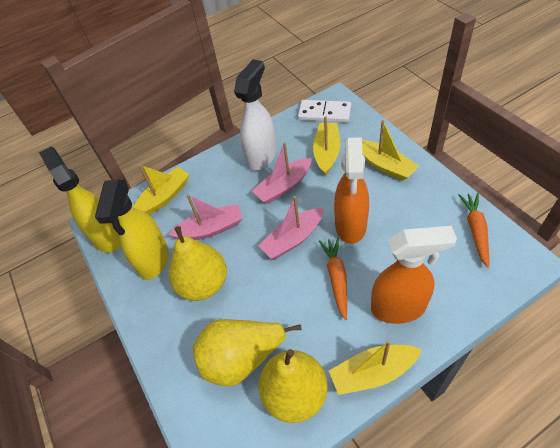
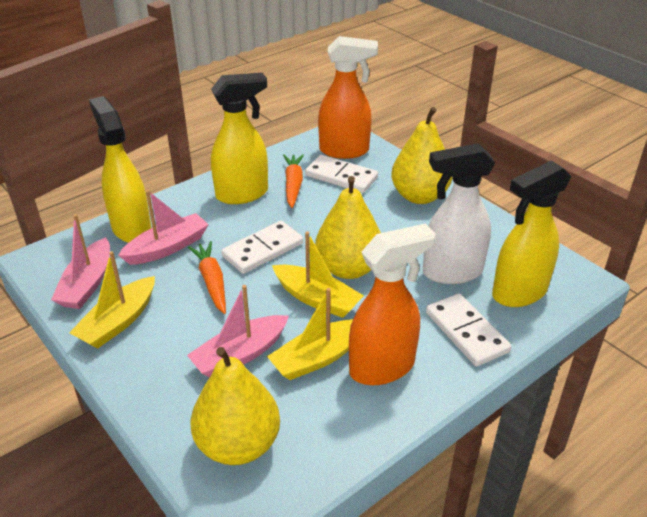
white domino: [298,100,351,123] = 1 -> [221,221,303,274] [305,155,378,193] [426,293,511,367] = 3
yellow boat: [133,164,190,215] [313,116,340,175] [329,340,422,395] [362,120,419,181] = 4 -> [69,251,155,349] [267,288,353,380] [272,231,364,318] = 3
yellow spray bottle: [39,147,120,253] [95,179,169,280] = 2 -> [89,96,151,243] [211,73,268,204] [492,160,571,307] = 3

